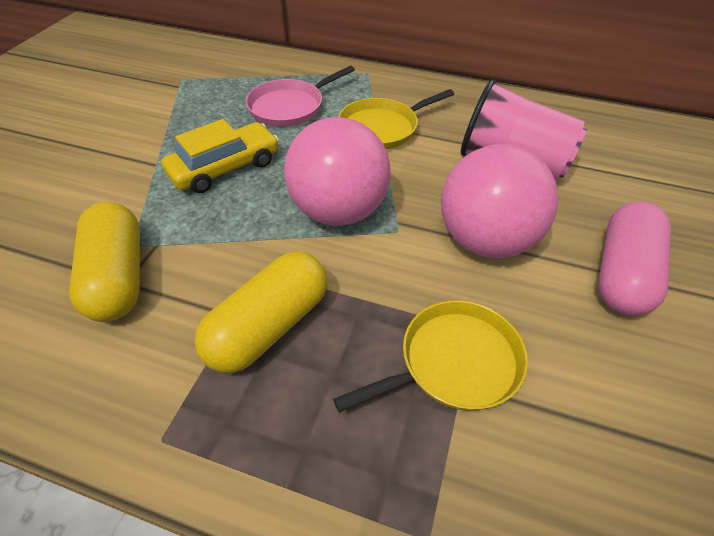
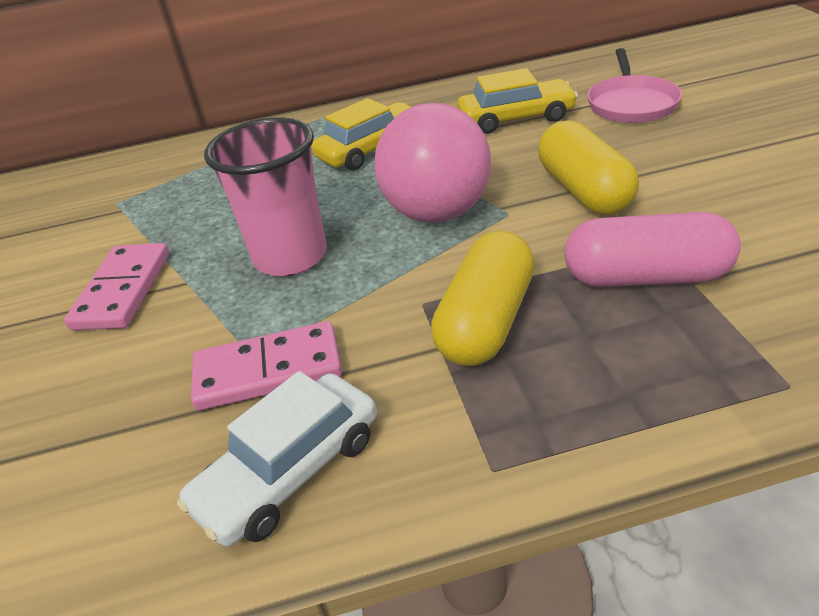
pink ball: [284,117,390,226] [441,144,559,258] = 2 -> [374,103,491,223] = 1
pink domino: none = 0 -> [64,243,169,330] [191,321,342,411] = 2
white car: none = 0 -> [177,371,377,547] = 1
yellow car: [161,119,279,193] = 1 -> [311,98,411,171] [457,68,578,134] = 2
yellow pan: [333,300,528,412] [338,89,454,149] = 2 -> none = 0

